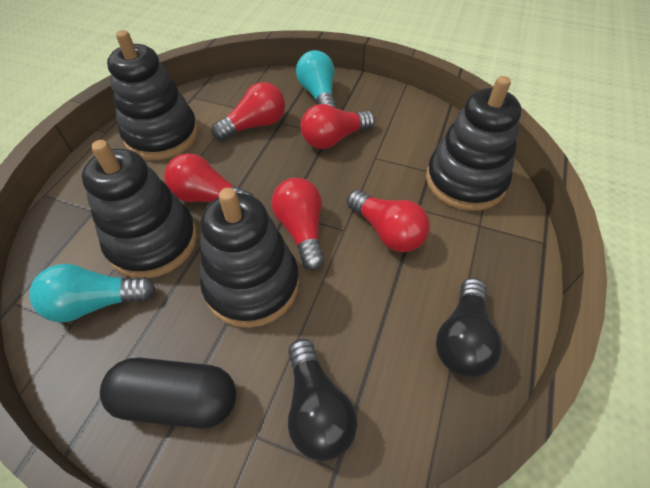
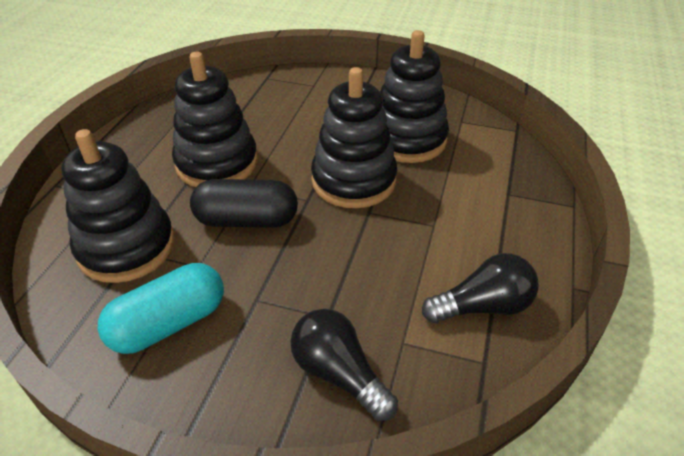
red light bulb: [164,153,254,202] [211,82,285,141] [271,178,325,270] [301,104,375,149] [347,190,430,252] = 5 -> none = 0
turquoise capsule: none = 0 -> [98,263,224,354] = 1
turquoise light bulb: [29,264,155,322] [296,50,337,108] = 2 -> none = 0

